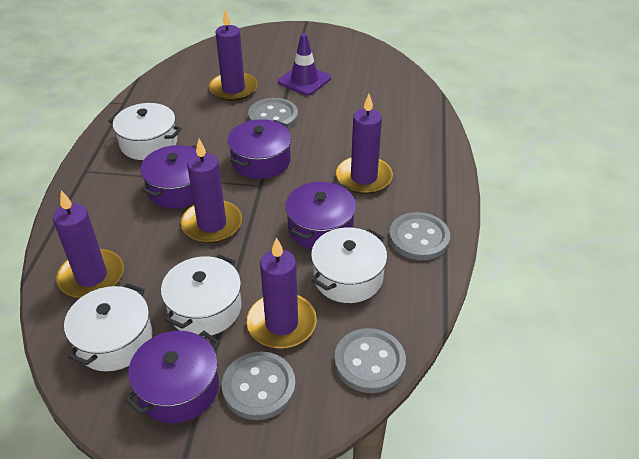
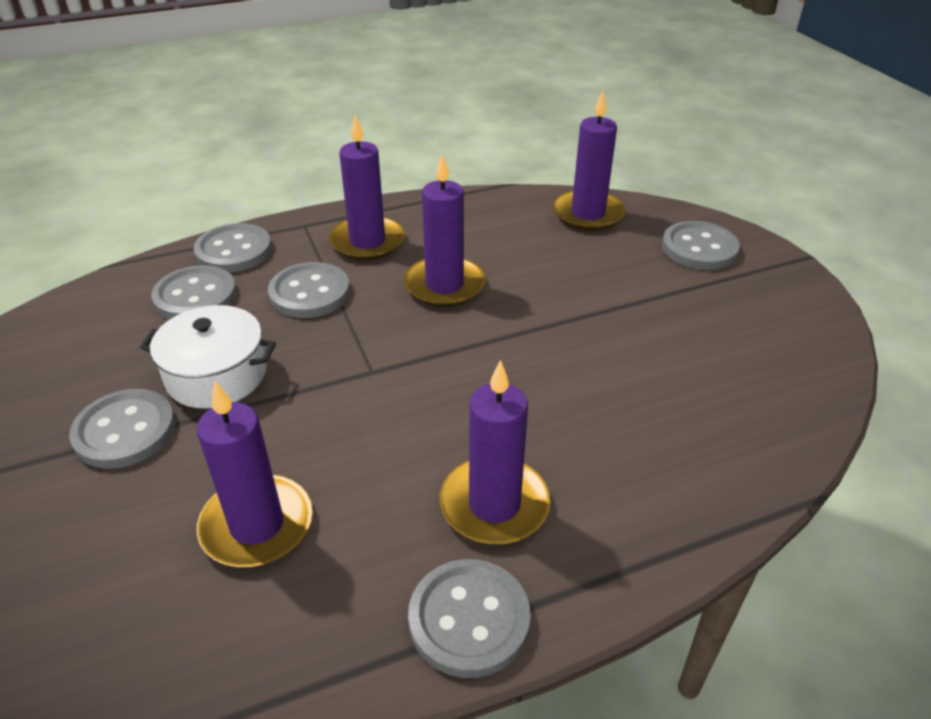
grey button: [222,351,296,420] [248,98,298,129] [334,328,406,393] [389,212,450,260] = 4 -> [69,389,175,469] [151,265,237,320] [194,223,272,273] [268,262,350,318] [408,559,531,678] [662,221,740,270] = 6
purple pot: [125,331,220,423] [140,145,197,209] [228,119,292,179] [285,181,356,249] = 4 -> none = 0
purple traffic cone: [278,33,331,96] = 1 -> none = 0
white pot: [64,283,153,371] [109,103,182,160] [161,255,242,337] [311,227,387,303] = 4 -> [140,305,276,409] = 1

